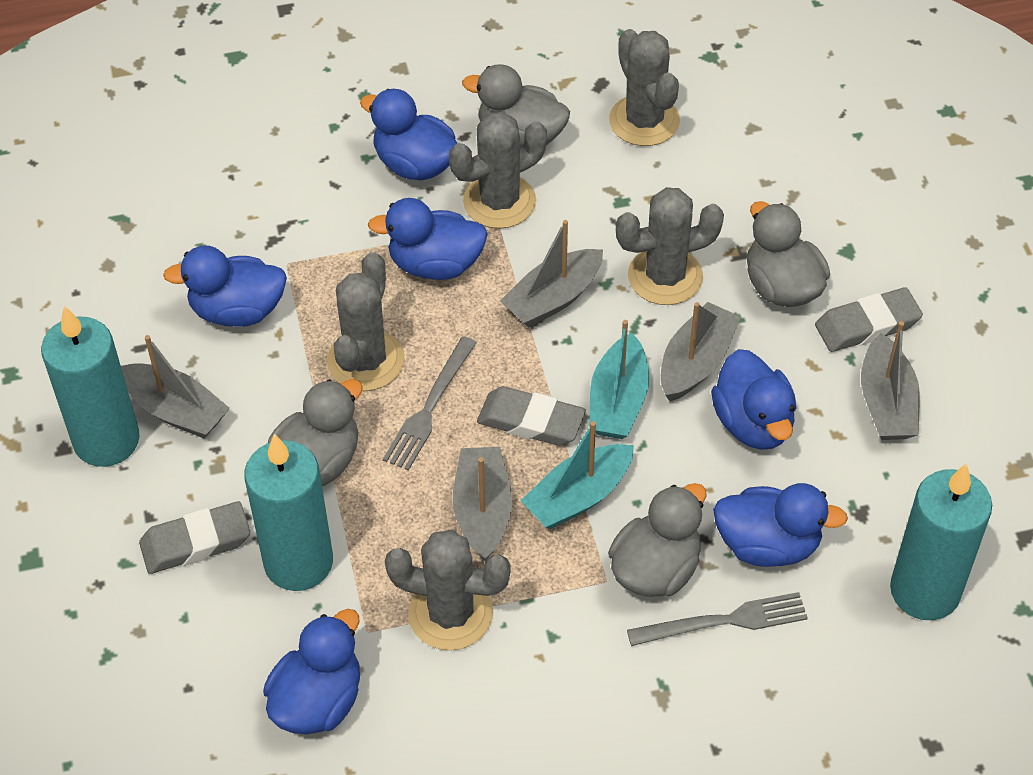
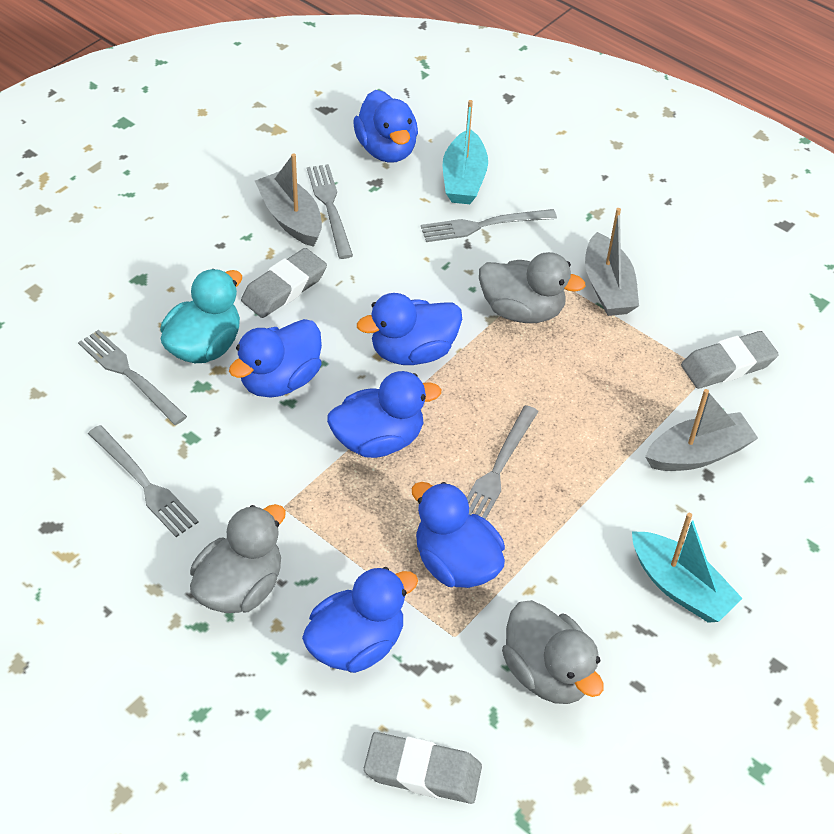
grey boat: [121,335,230,439] [453,447,512,561] [500,220,603,328] [661,302,741,401] [861,321,920,440] = 5 -> [255,153,322,247] [585,208,639,316] [645,389,758,471] = 3
grey cactus: [327,252,405,391] [385,530,511,650] [449,112,547,229] [609,29,680,146] [616,187,724,305] = 5 -> none = 0
grey duck: [268,379,363,486] [462,64,570,147] [608,483,707,597] [747,201,830,307] = 4 -> [190,504,286,613] [479,252,586,323] [502,600,603,704] = 3
grey fork: [383,336,477,471] [627,592,808,646] = 2 -> [78,330,187,425] [88,425,199,537] [307,164,353,259] [421,209,557,242] [467,405,539,519] = 5
turquoise candle: [41,306,140,467] [244,434,333,591] [890,464,992,620] = 3 -> none = 0
turquoise duck: none = 0 -> [160,269,242,363] = 1

